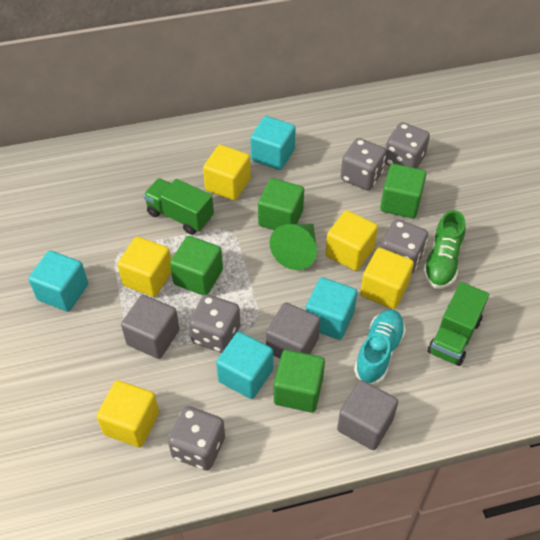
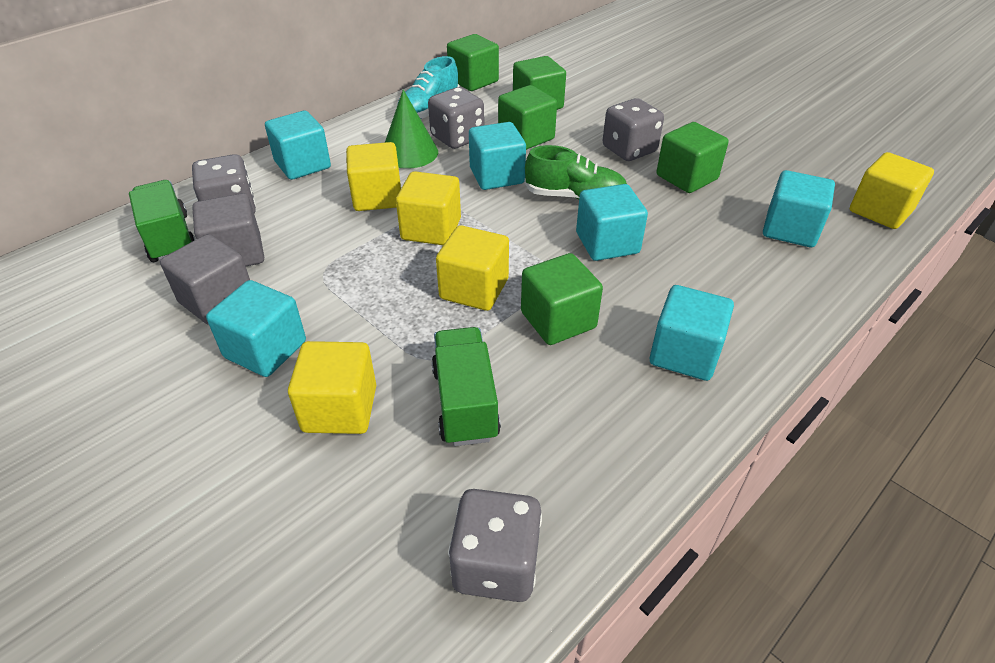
green cube: [170,236,223,296] [258,178,304,230] [274,350,325,413] [380,164,426,218] = 4 -> [447,34,499,91] [498,85,557,150] [513,56,566,110] [521,253,603,345] [656,122,729,193] = 5
grey cube: [121,295,180,359] [266,302,321,358] [337,380,398,450] = 3 -> [160,234,250,325] [192,193,264,266] = 2
grey dice: [168,406,225,471] [189,294,240,353] [341,138,386,190] [381,219,428,275] [385,122,430,168] = 5 -> [192,154,256,214] [428,87,484,149] [448,489,542,602] [603,98,664,161] = 4
turquoise cube: [28,251,88,312] [216,332,273,399] [250,116,296,170] [306,277,357,340] = 4 -> [206,280,306,377] [265,111,331,180] [469,122,526,190] [576,184,648,261] [650,285,734,381] [763,170,835,247] = 6

